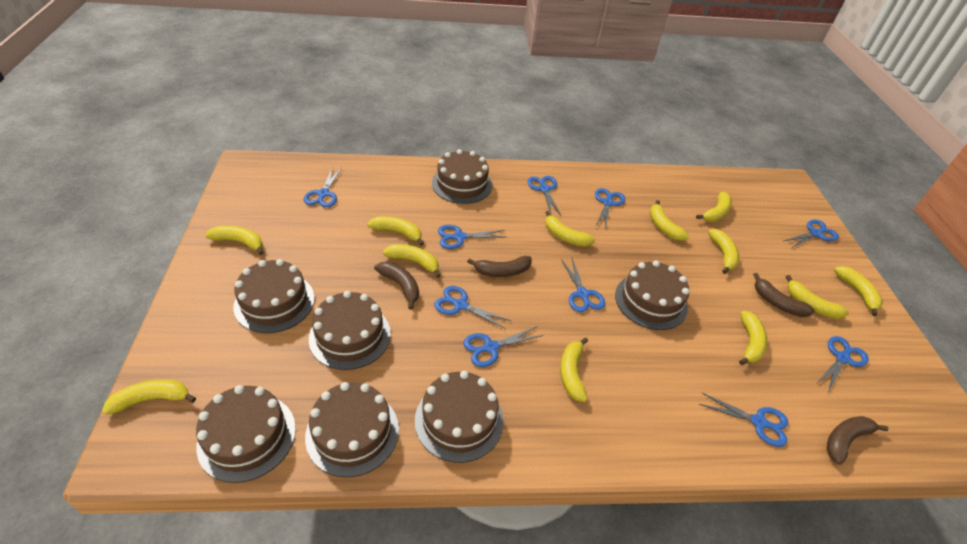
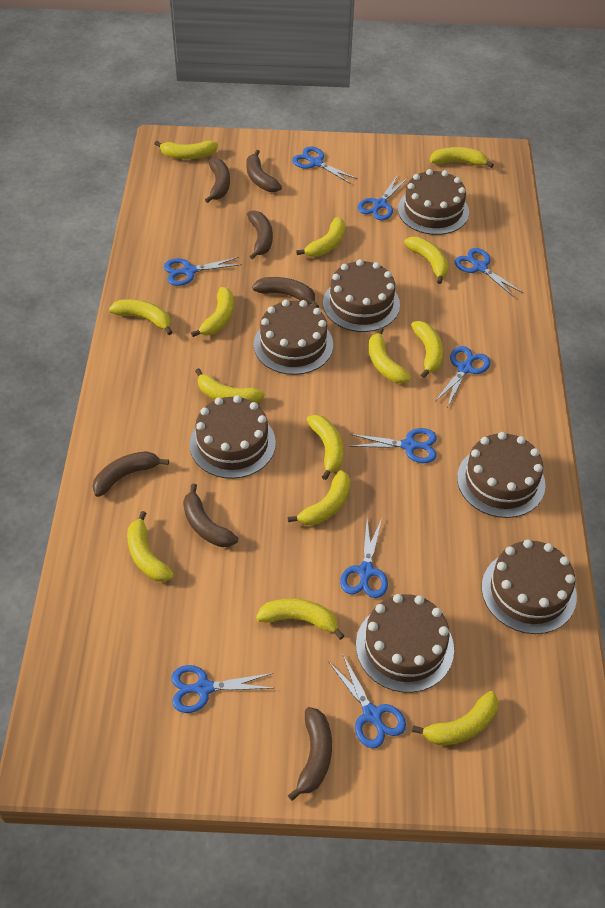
blue scissors: [304,168,342,207] [434,286,511,329] [438,225,505,249] [463,327,543,367] [527,176,561,215] [561,258,605,312] [595,188,625,230] [699,393,788,447] [784,220,839,248] [816,336,869,393] = 10 -> [164,257,242,286] [171,665,273,713] [292,147,358,184] [328,653,406,748] [340,519,388,598] [349,428,437,463] [358,176,408,220] [436,346,490,407] [455,248,523,297] = 9
brown banana: [374,262,419,309] [467,256,532,277] [753,273,815,317] [827,416,888,464] = 4 -> [92,451,169,497] [183,483,238,547] [205,158,230,203] [246,150,282,192] [247,210,273,259] [252,277,319,308] [288,707,332,801] = 7
yellow banana: [102,379,196,415] [205,226,264,255] [367,216,424,246] [383,244,441,278] [545,211,595,247] [560,337,588,402] [650,200,689,241] [696,192,732,222] [708,229,739,274] [739,311,768,365] [786,275,849,319] [834,266,883,316] = 12 -> [109,299,173,335] [127,511,174,582] [155,141,218,159] [191,287,234,337] [195,368,265,403] [256,598,345,640] [288,470,350,525] [296,217,345,257] [307,415,343,480] [369,327,411,383] [404,237,449,284] [411,321,443,378] [412,691,498,745] [430,147,494,168] = 14

